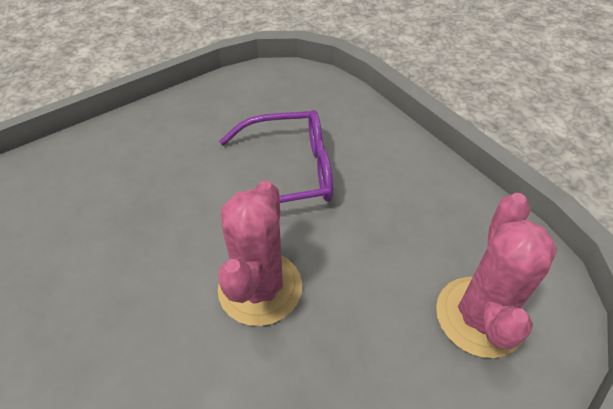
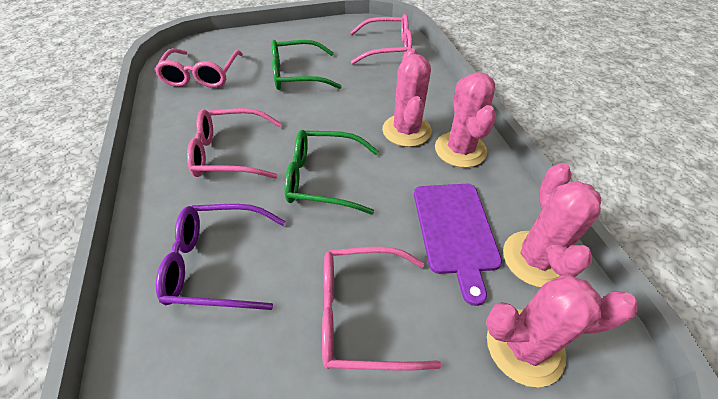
green glasses: none = 0 -> [271,40,342,90] [284,130,379,215] = 2
pink cactus: [218,181,302,326] [436,193,557,358] = 2 -> [382,48,432,147] [435,72,496,168] [486,275,638,387] [503,163,601,287] = 4
pink glasses: none = 0 -> [154,48,243,88] [187,108,282,179] [322,246,442,371] [350,14,412,64] = 4
purple cutting board: none = 0 -> [414,184,502,306] = 1

